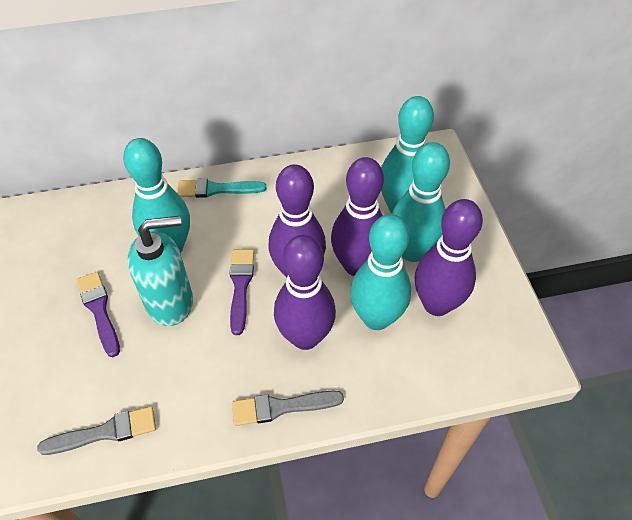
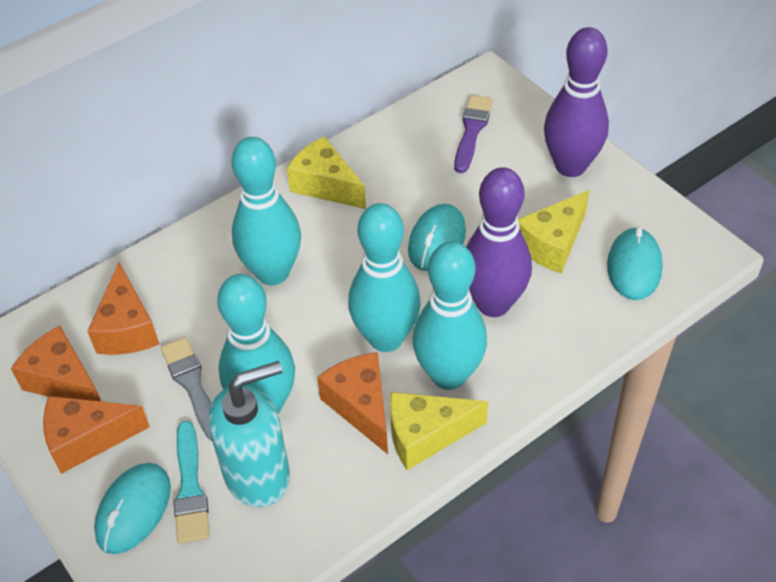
grey brush: [37,406,156,455] [232,391,344,426] = 2 -> [161,337,212,441] = 1
orange cheese: none = 0 -> [11,326,101,401] [43,396,150,474] [87,262,159,355] [317,352,388,454] = 4
purple bowling pin: [268,164,326,278] [274,235,336,350] [331,157,384,276] [415,199,483,316] = 4 -> [466,167,532,317] [544,27,609,177] = 2
purple brush: [77,272,120,357] [230,249,254,335] = 2 -> [454,95,493,173] = 1
turquoise mouse: none = 0 -> [94,463,171,554] [408,204,466,271] [607,227,663,300] = 3
yellow cheese: none = 0 -> [287,136,366,209] [390,392,488,470] [518,190,590,274] = 3

